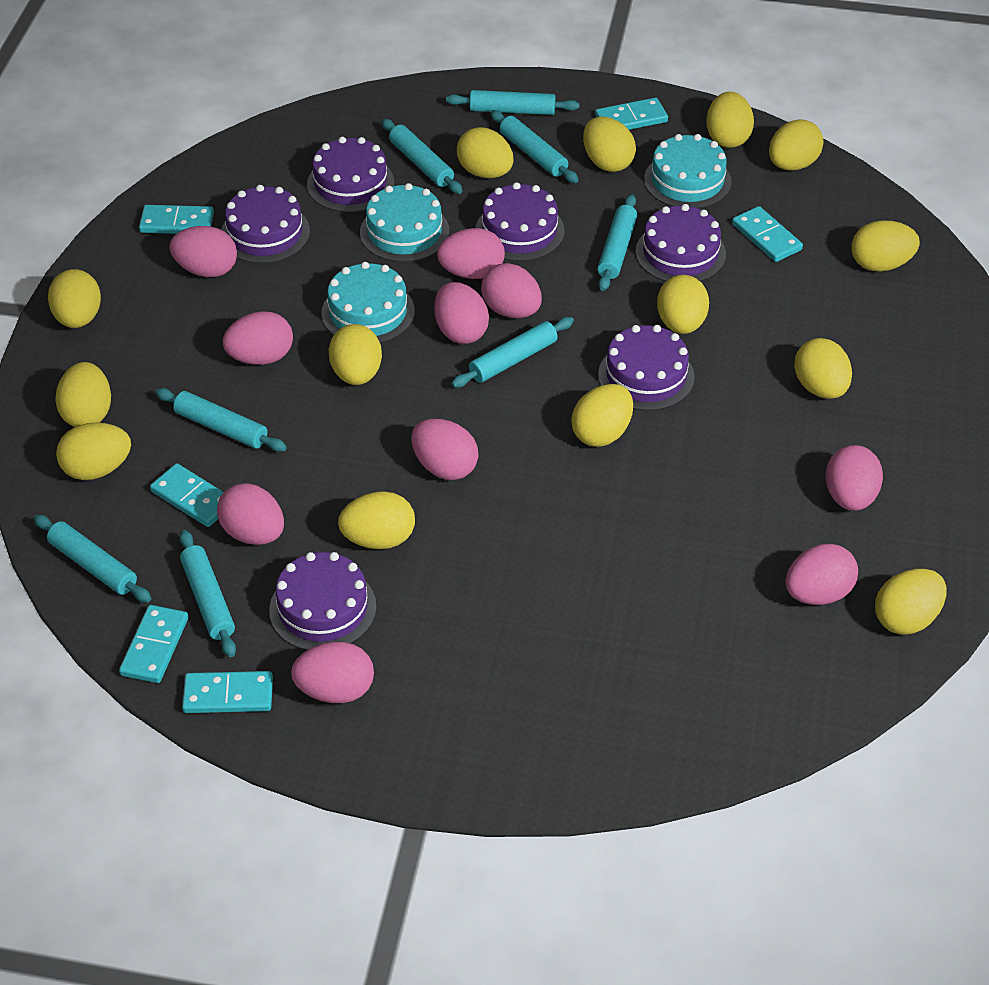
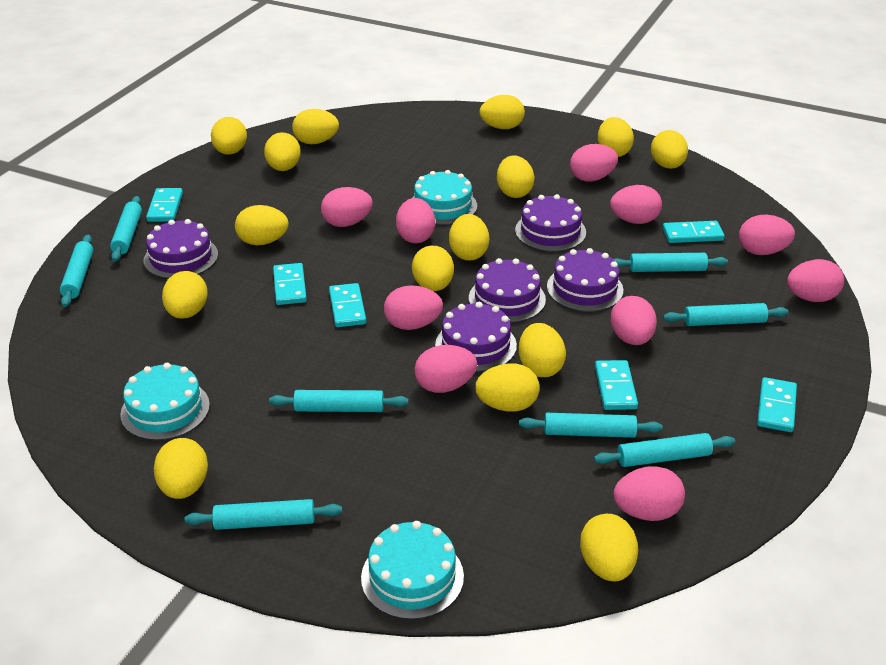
purple cake: [221,185,310,264] [269,552,376,650] [307,137,394,212] [476,182,565,261] [598,325,695,411] [636,204,726,282] = 6 -> [144,219,218,279] [435,302,517,372] [469,258,546,323] [515,194,586,252] [547,248,623,312] = 5
yellow egg: [48,269,101,328] [55,362,111,427] [56,423,131,480] [329,324,382,385] [338,491,415,549] [457,127,514,178] [571,384,633,447] [583,117,636,172] [657,275,709,334] [706,92,754,148] [769,119,824,170] [794,338,852,399] [851,220,920,272] [875,569,947,635] = 14 -> [154,438,208,499] [162,271,208,319] [211,117,247,155] [235,205,289,245] [264,132,301,171] [292,109,339,144] [412,246,454,291] [449,214,489,261] [475,363,540,412] [480,95,525,129] [497,155,535,198] [519,323,566,377] [580,514,638,581] [598,117,634,157] [651,130,688,169] = 15

